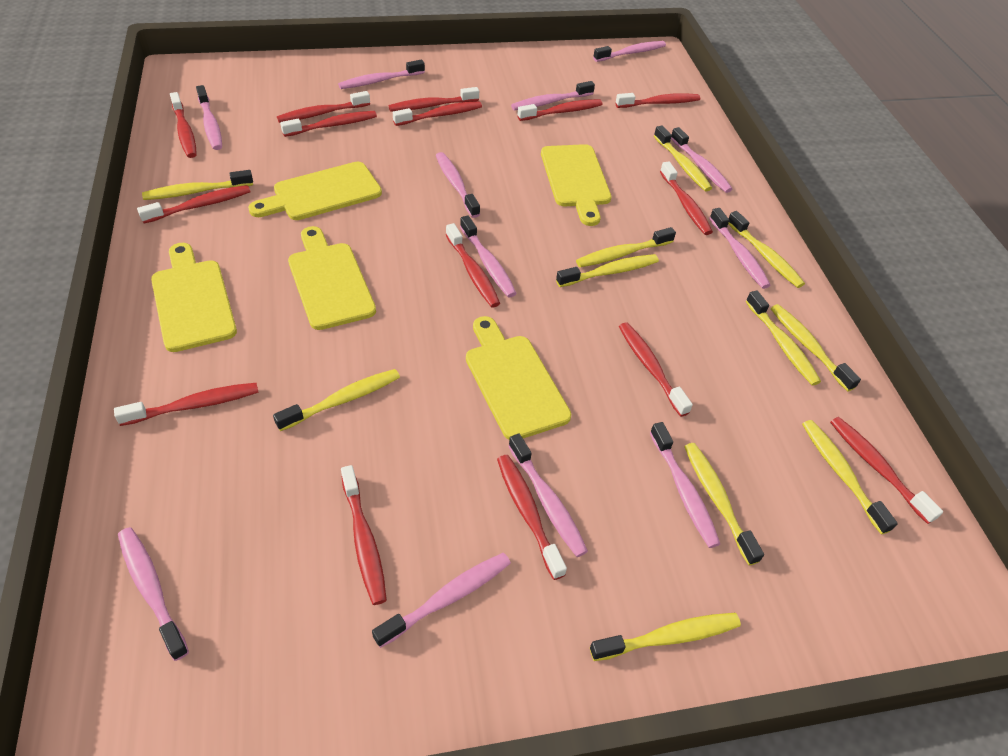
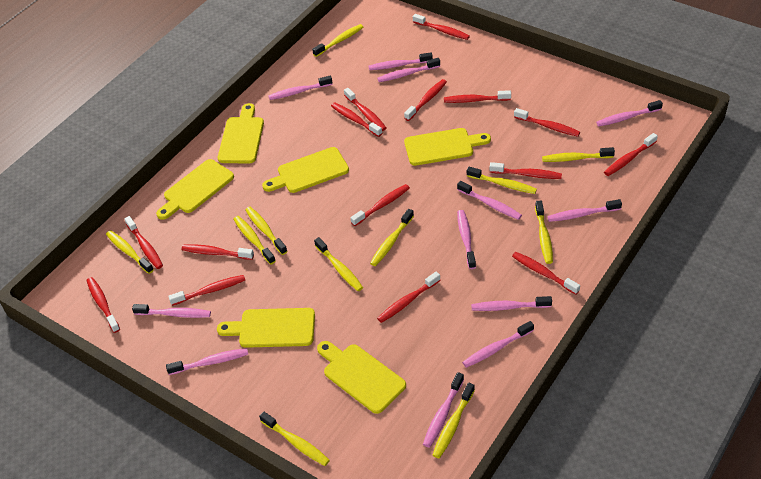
yellow cutting board: [151,243,237,352] [248,162,382,220] [288,226,376,330] [466,316,571,440] [541,144,611,226] = 5 -> [156,159,234,220] [217,308,315,348] [218,103,264,164] [262,147,349,193] [317,341,406,414] [404,128,491,166] = 6

